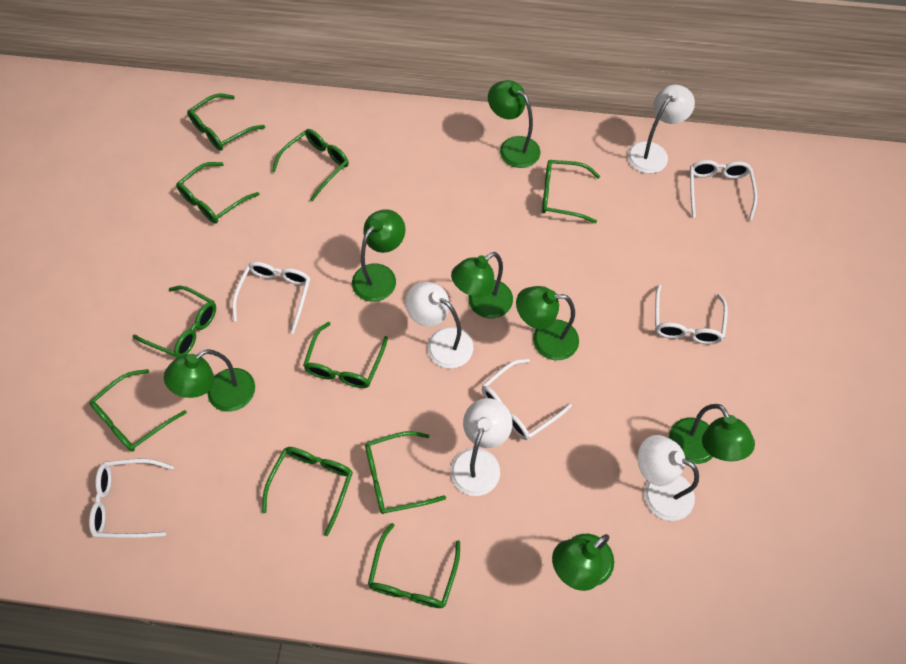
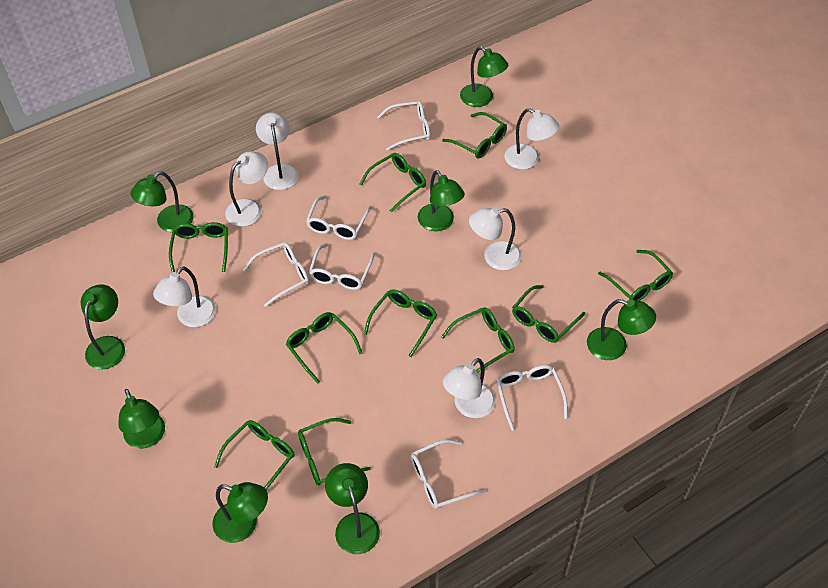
green lamp: [164,349,255,412] [352,209,405,302] [451,252,513,318] [488,80,540,168] [516,286,579,360] [552,534,614,591] [669,404,755,464] = 7 -> [81,284,125,369] [119,389,165,449] [130,171,194,232] [212,482,268,543] [325,463,380,554] [418,170,465,231] [460,46,509,107] [587,299,656,360] = 8
white glasses: [89,459,174,538] [232,262,311,334] [482,359,572,440] [655,284,728,344] [690,160,758,220] = 5 -> [243,242,309,307] [306,195,371,240] [309,243,375,290] [377,101,430,151] [411,439,487,509] [496,365,568,431] = 6
white lamp: [405,282,473,368] [451,398,512,496] [627,85,695,174] [637,435,699,521] = 4 -> [153,266,216,327] [225,151,268,227] [256,112,298,190] [443,358,496,418] [469,207,522,270] [504,108,559,170] = 6

